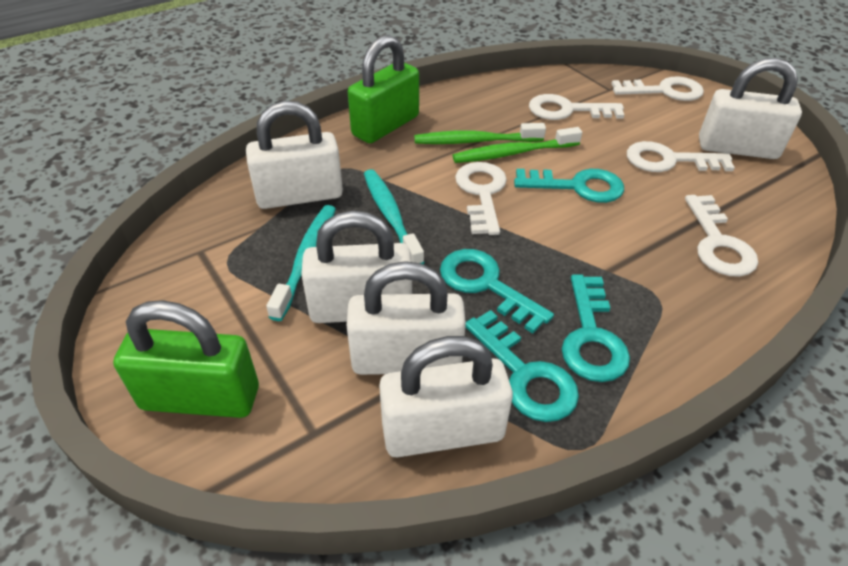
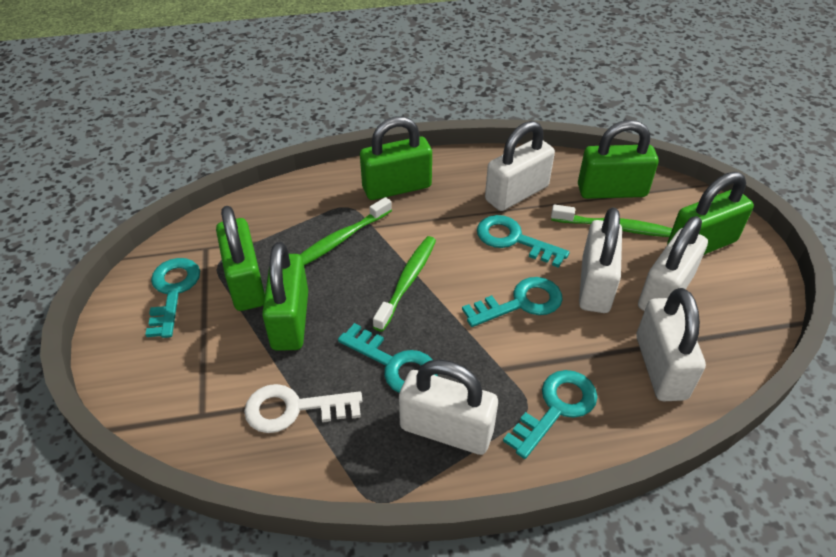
green padlock: [113,300,259,418] [348,35,419,143] = 2 -> [216,206,265,311] [262,242,308,351] [360,116,432,200] [578,120,658,199] [667,172,754,255] = 5
green toothbrush: [414,123,546,144] [452,127,582,163] = 2 -> [300,197,392,265] [373,236,436,332] [551,204,672,237] = 3
turquoise key: [440,249,554,334] [466,310,579,422] [514,169,624,203] [562,274,630,382] = 4 -> [145,258,200,338] [338,323,437,393] [462,277,563,327] [477,215,570,268] [503,370,597,459] = 5
turquoise toothbrush: [266,205,336,321] [364,169,425,264] = 2 -> none = 0
white key: [455,162,507,235] [529,94,624,120] [611,76,704,101] [627,141,735,172] [685,195,758,277] = 5 -> [244,384,362,433] = 1

